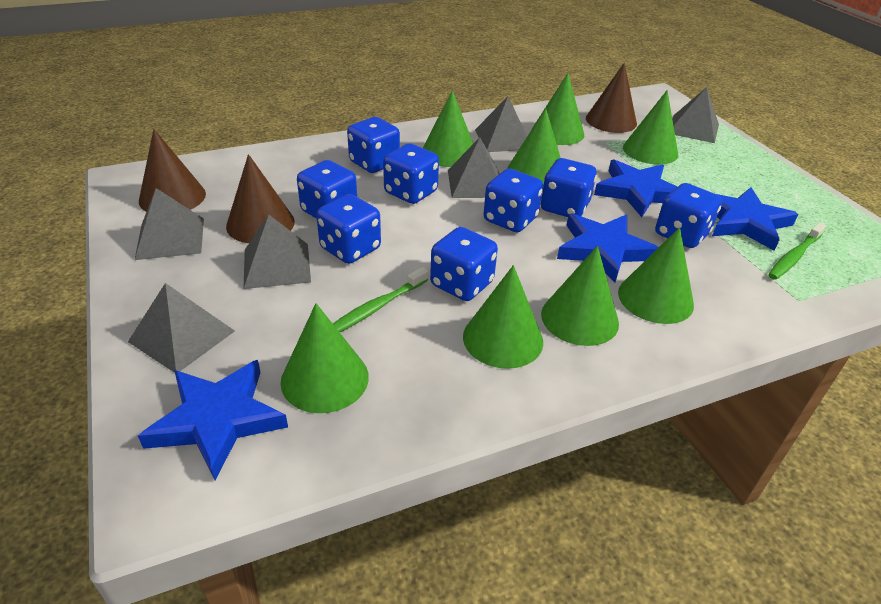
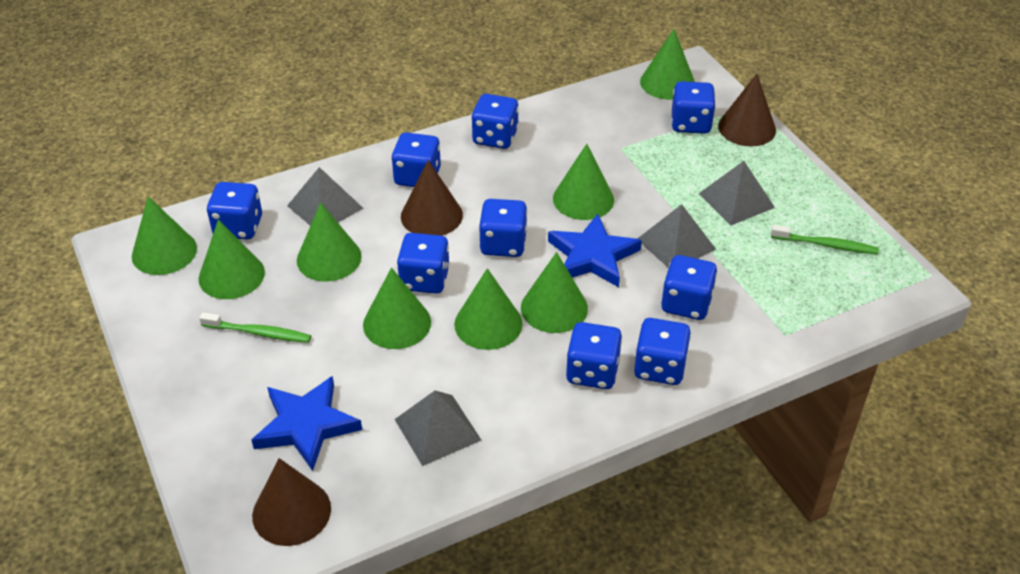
blue dice: [297,160,357,219] [316,194,381,264] [347,117,400,173] [383,143,439,204] [430,227,498,301] [483,169,543,232] [541,158,597,217] [655,183,722,248] = 8 -> [207,182,262,239] [391,132,441,187] [397,233,450,294] [471,94,519,149] [479,199,527,257] [566,322,622,389] [634,318,691,385] [661,255,717,320] [671,81,716,134] = 9
blue star: [138,360,288,480] [557,213,659,283] [594,160,678,217] [712,187,799,251] = 4 -> [252,376,362,471] [548,214,642,287] = 2
grey pyramid: [128,283,235,373] [135,188,204,260] [243,215,311,289] [448,138,500,198] [475,96,527,152] [672,87,719,143] = 6 -> [287,167,363,225] [395,390,481,466] [637,204,716,268] [699,161,775,225] = 4

